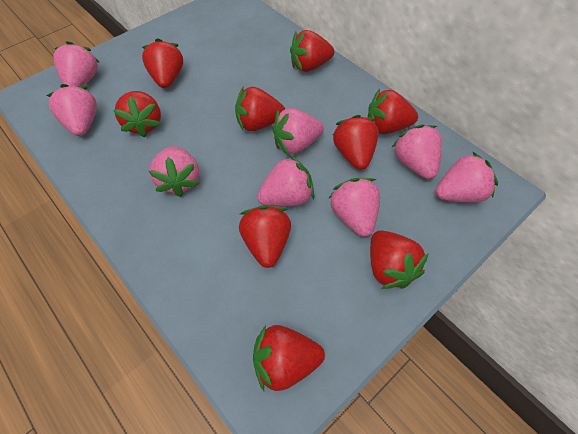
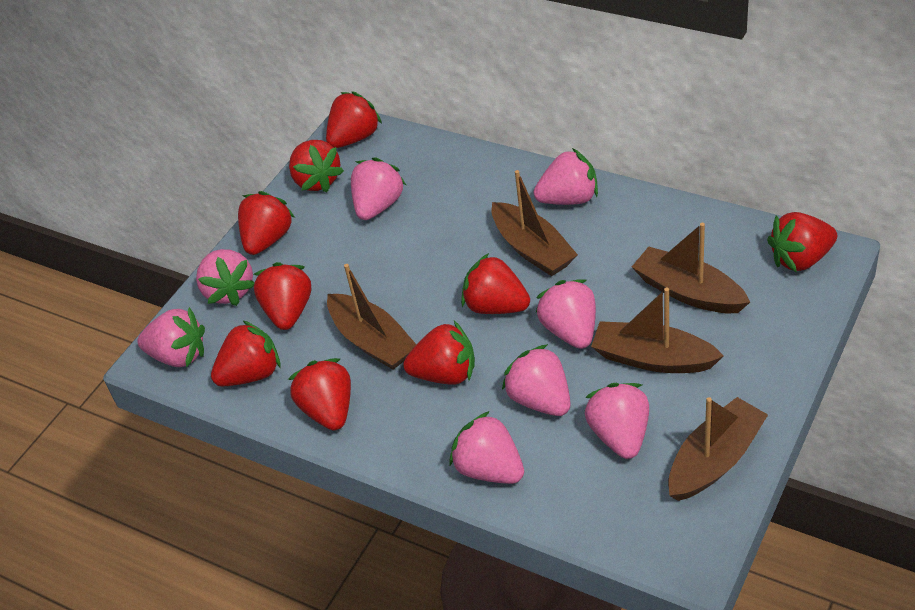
brown boat: none = 0 -> [327,264,417,370] [491,170,578,276] [591,287,724,373] [632,223,750,313] [668,397,768,501] = 5

